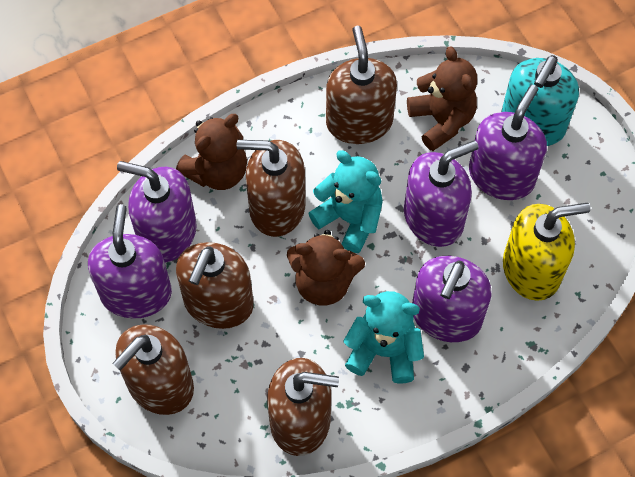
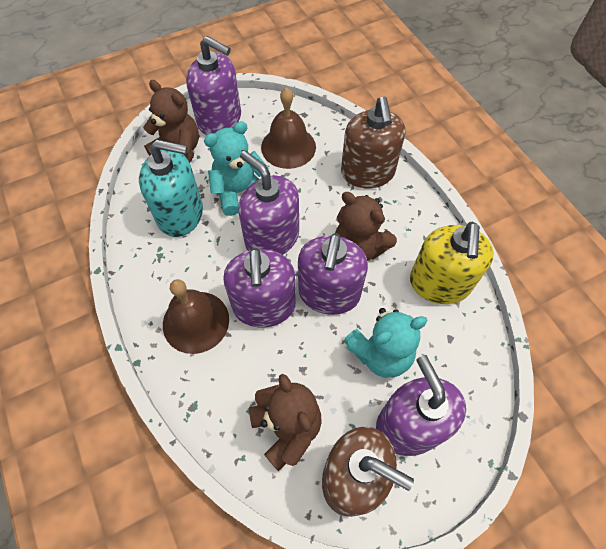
brown bell: none = 0 -> [163,279,229,354] [261,88,316,169] = 2
brown soap dispenser: [112,324,194,415] [176,242,254,329] [237,140,306,237] [267,358,339,456] [326,26,397,144] = 5 -> [322,427,414,517] [341,96,405,189] = 2

